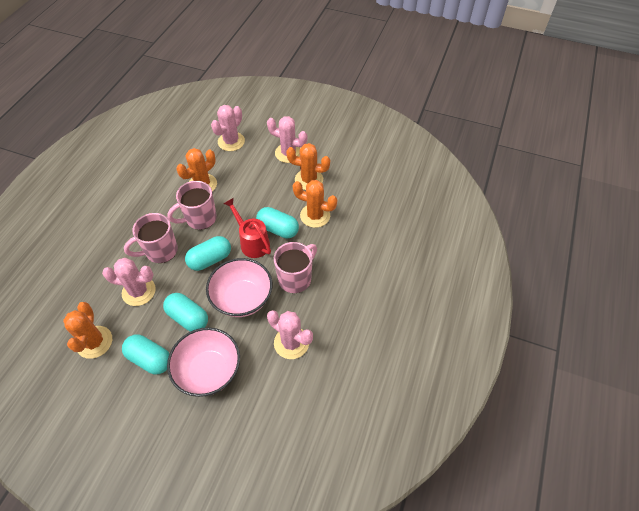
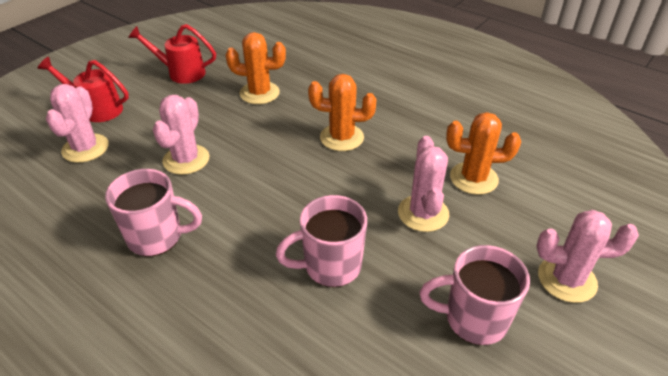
orange cactus: [63,302,112,359] [176,148,217,192] [286,143,330,190] [293,180,337,228] = 4 -> [225,32,286,104] [308,74,376,151] [446,112,521,195] = 3
pink bowl: [167,327,240,397] [206,258,273,317] = 2 -> none = 0
red watering can: [223,198,271,258] = 1 -> [38,57,129,122] [128,24,216,84] = 2
turquoise capsule: [122,335,169,374] [163,293,208,332] [185,236,231,271] [256,207,299,239] = 4 -> none = 0

